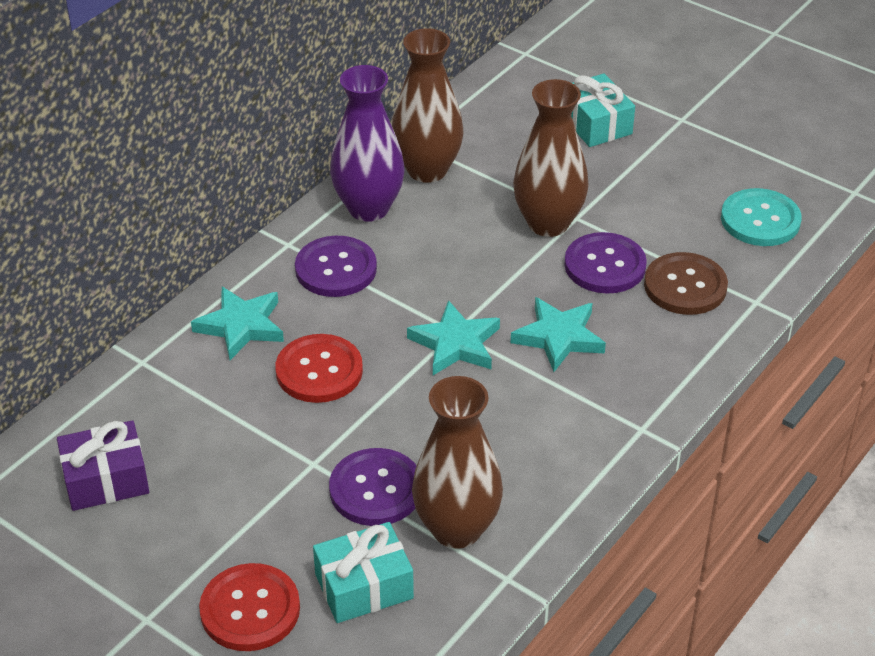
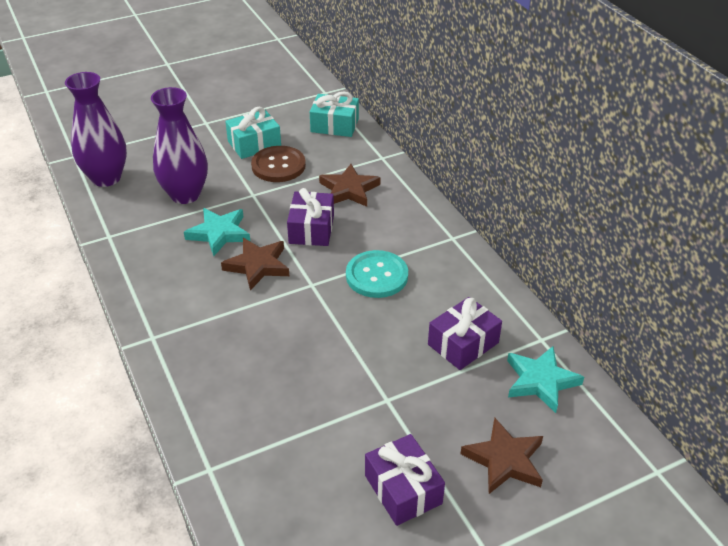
brown star: none = 0 -> [221,238,289,290] [319,164,381,207] [460,417,543,494] = 3
brown vase: [392,28,463,183] [412,376,503,549] [513,79,589,237] = 3 -> none = 0
purple button: [295,236,377,297] [329,448,416,526] [564,232,647,293] = 3 -> none = 0
purple gift: [57,420,149,511] = 1 -> [287,188,334,246] [365,434,445,526] [428,297,502,370] = 3
purple vase: [330,65,405,222] = 1 -> [65,72,127,187] [151,87,208,204] = 2
red button: [199,563,300,651] [275,334,363,403] = 2 -> none = 0
turquoise star: [191,287,284,360] [407,300,500,375] [511,297,606,372] = 3 -> [184,208,251,256] [507,346,584,413] = 2

